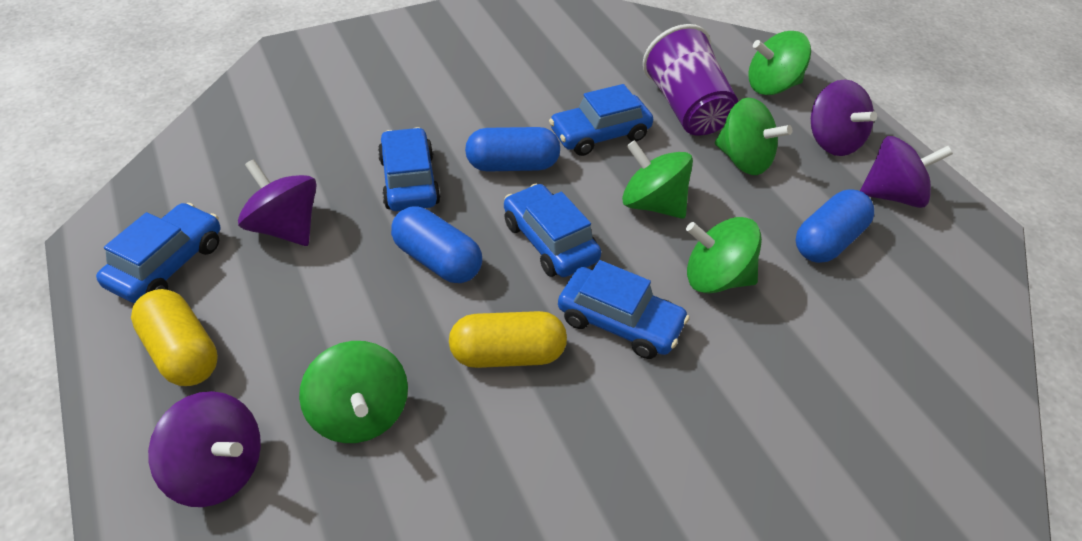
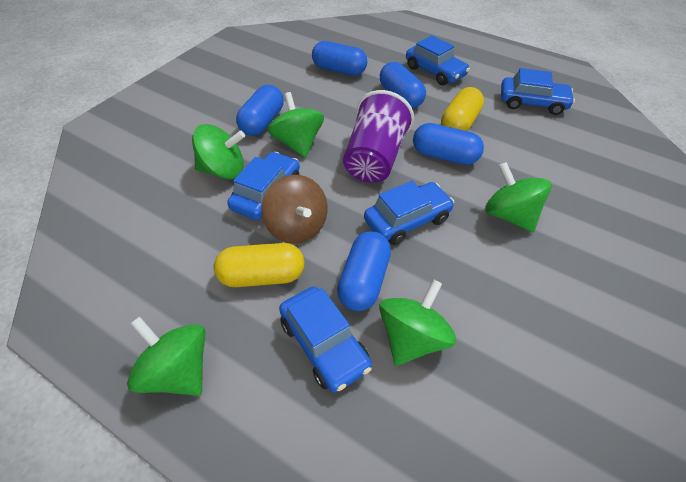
blue capsule: [391,206,482,283] [465,127,560,172] [796,189,874,263] = 3 -> [236,85,284,136] [312,41,367,76] [337,231,391,311] [380,62,426,108] [413,123,484,165] = 5
brown spinning top: none = 0 -> [261,175,328,244] = 1
purple spinning top: [148,391,261,507] [238,159,317,246] [811,79,877,156] [860,136,953,208] = 4 -> none = 0

